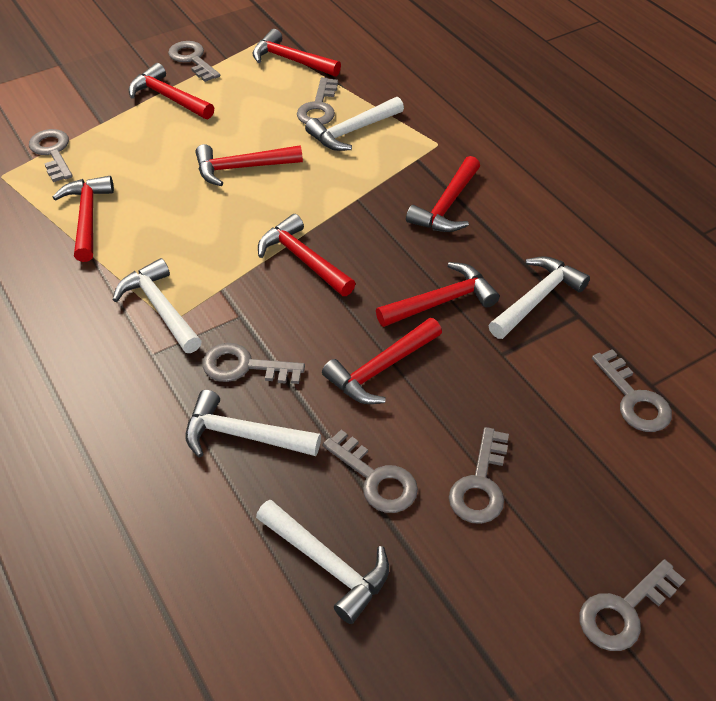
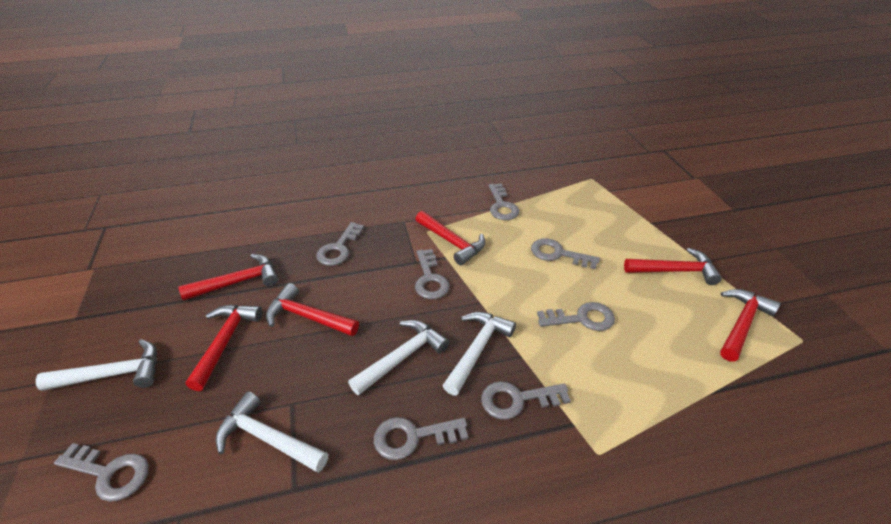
red hammer: [52,176,114,262] [129,63,214,119] [196,144,303,186] [252,29,341,77] [258,214,356,296] [322,318,442,404] [376,262,500,327] [406,156,480,232] = 8 -> [178,254,278,301] [186,305,262,391] [266,283,359,336] [415,211,485,265] [624,248,722,285] [720,289,781,362] = 6
white hammer: [113,258,202,353] [185,390,321,458] [256,499,389,624] [305,97,404,151] [489,256,590,339] = 5 -> [36,339,157,391] [216,392,328,473] [348,320,449,396] [442,312,516,395] = 4

